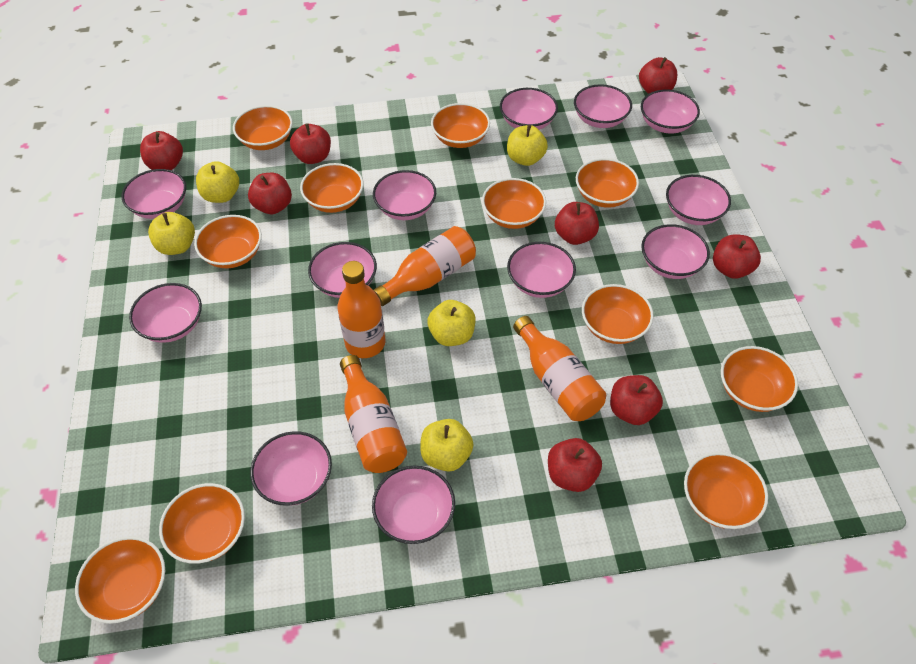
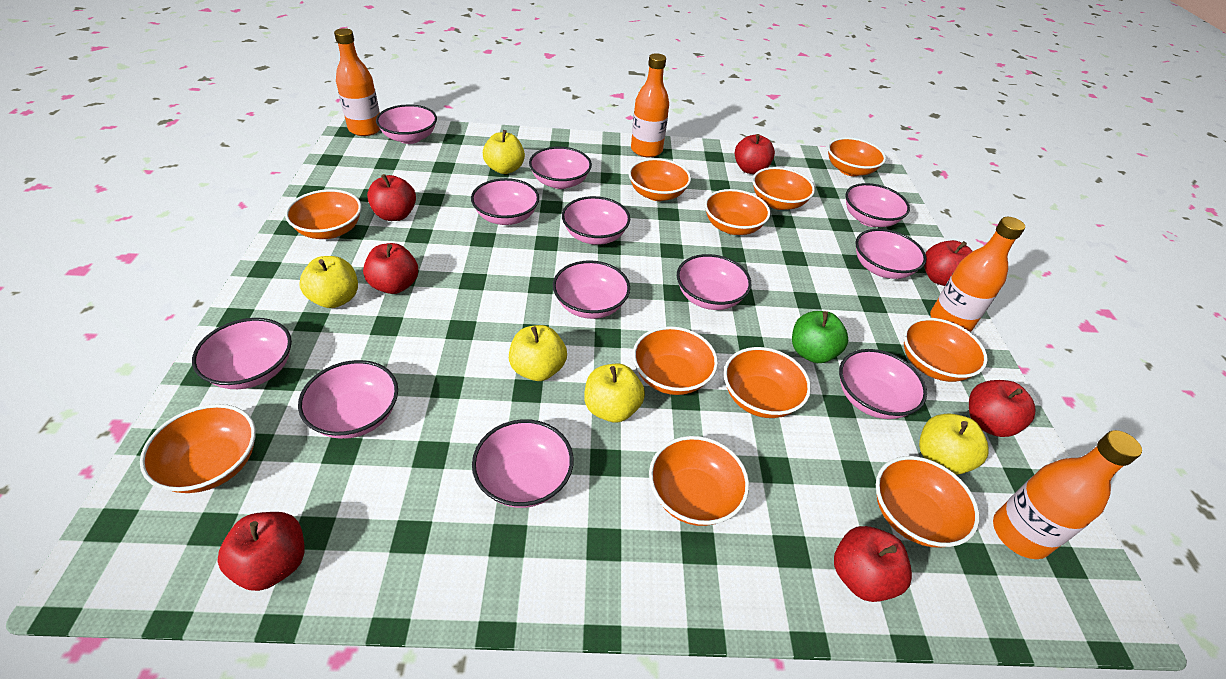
green apple: none = 0 -> [792,311,848,363] = 1
red apple: [140,131,183,170] [248,173,292,214] [290,123,331,164] [548,438,602,492] [555,202,599,245] [610,375,663,425] [639,57,677,94] [713,234,761,279] = 8 -> [217,512,305,591] [363,243,418,294] [367,174,416,221] [735,134,775,174] [834,526,912,602] [924,240,973,286] [969,380,1036,437] = 7

